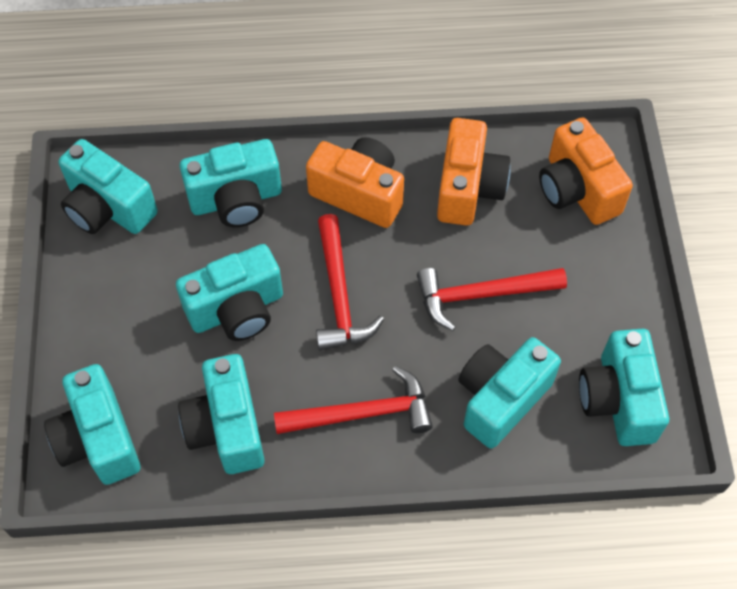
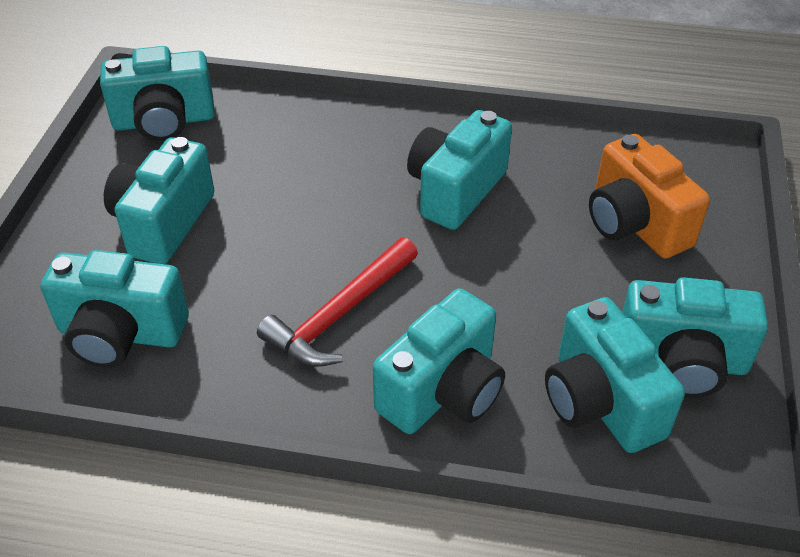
orange camera: [306,137,404,228] [437,118,511,226] [539,118,633,225] = 3 -> [589,134,710,259] = 1
red hammer: [274,366,433,434] [316,214,384,351] [417,268,567,331] = 3 -> [257,237,418,367] = 1

